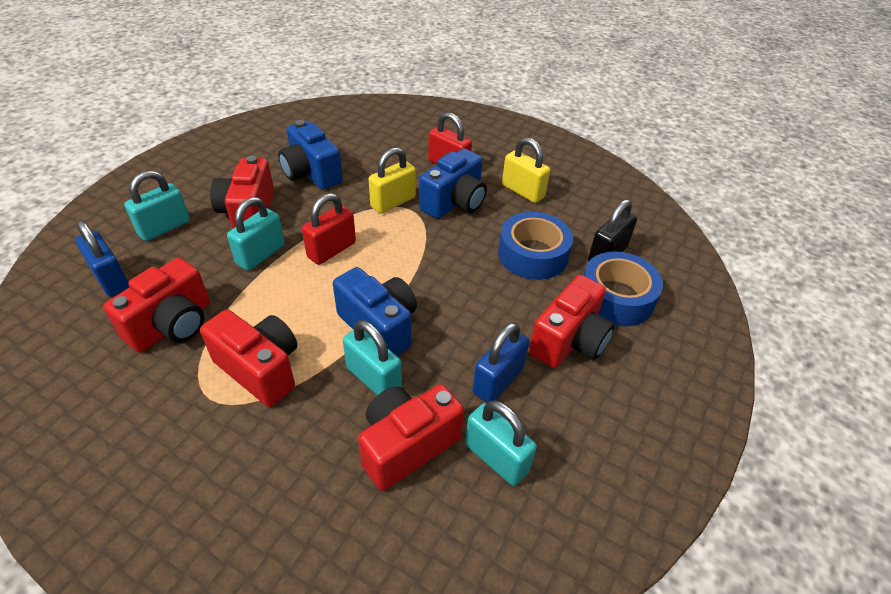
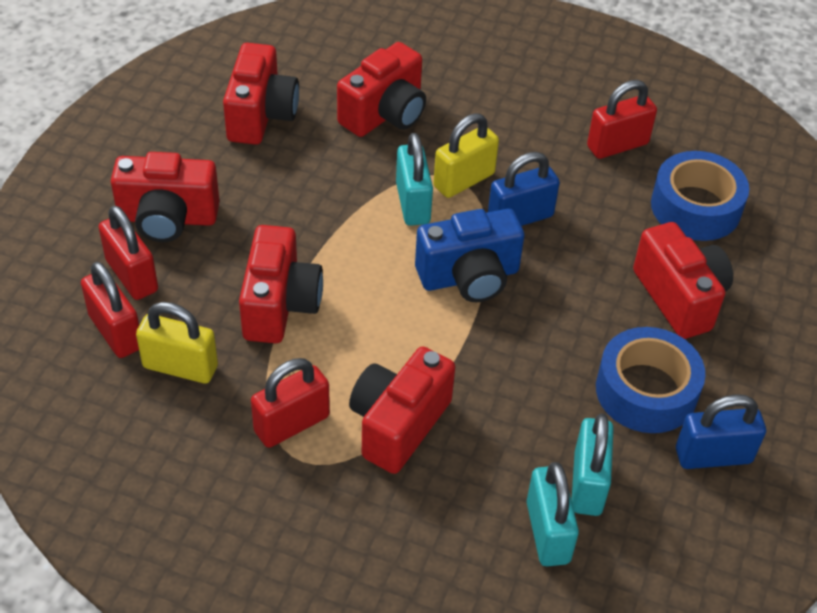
black padlock: [588,199,637,262] = 1 -> none = 0
blue camera: [278,120,343,190] [333,267,417,356] [419,148,487,219] = 3 -> [415,209,524,302] = 1
red camera: [103,258,210,352] [200,310,297,407] [210,155,274,229] [358,384,464,491] [529,275,615,368] = 5 -> [111,152,220,242] [223,43,299,145] [239,225,323,343] [337,42,426,137] [349,346,455,474] [633,222,733,339] = 6
red padlock: [302,193,356,265] [428,112,472,164] = 2 -> [81,262,139,358] [99,206,158,300] [251,358,330,448] [587,80,657,159] = 4
turquoise padlock: [124,170,190,241] [227,197,285,271] [343,320,402,395] [465,400,537,486] = 4 -> [396,133,433,226] [527,462,579,566] [571,414,614,516] = 3

